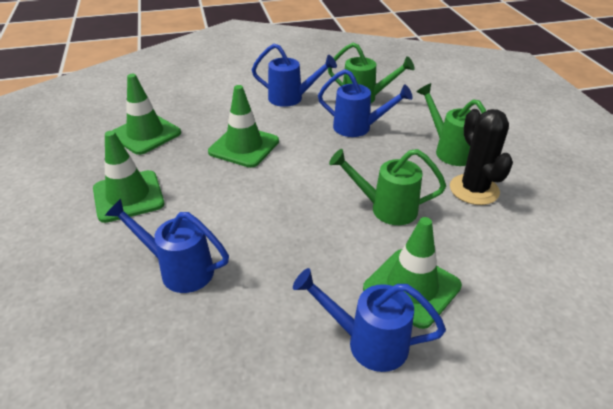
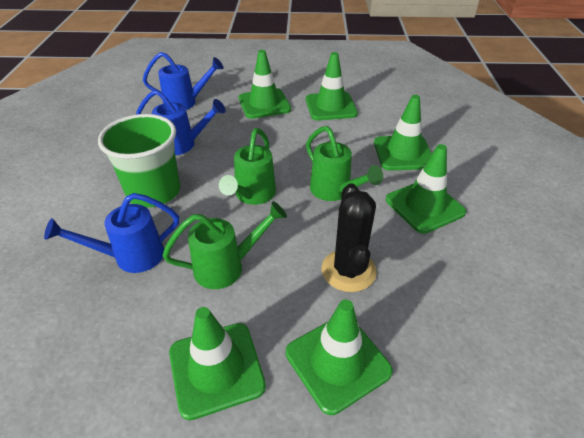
blue watering can: [105,199,229,293] [252,43,337,107] [293,268,446,372] [318,69,413,137] = 4 -> [44,193,179,273] [136,90,225,155] [143,52,224,110] = 3
green cup: none = 0 -> [98,114,180,207] = 1
green traffic cone: [93,131,164,223] [112,74,181,155] [208,85,279,168] [363,217,462,329] = 4 -> [169,307,266,420] [239,50,291,119] [286,300,393,415] [306,52,358,121] [374,95,432,171] [386,144,466,234] = 6

